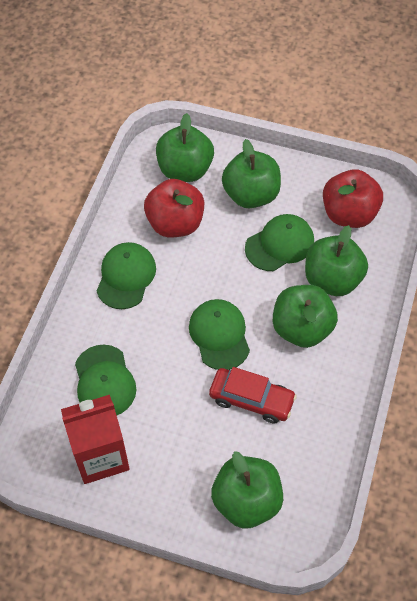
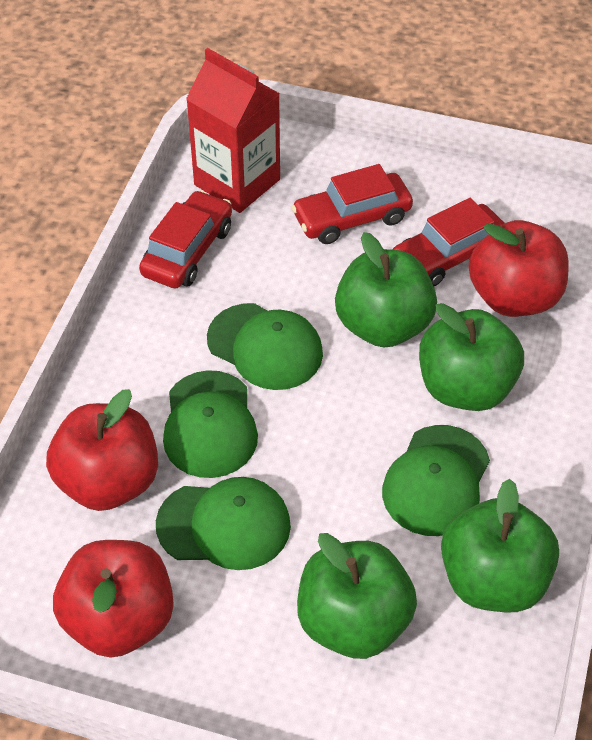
green apple: [156,113,214,182] [211,451,283,529] [222,139,281,208] [273,285,338,348] [305,225,368,296] = 5 -> [297,533,417,659] [335,232,437,347] [419,303,524,411] [441,479,559,612] = 4
red apple: [144,179,204,237] [323,169,383,228] = 2 -> [46,389,158,511] [53,540,174,658] [469,220,569,317] = 3
red car: [209,367,297,423] = 1 -> [139,190,232,289] [291,164,413,244] [393,198,504,286] = 3

